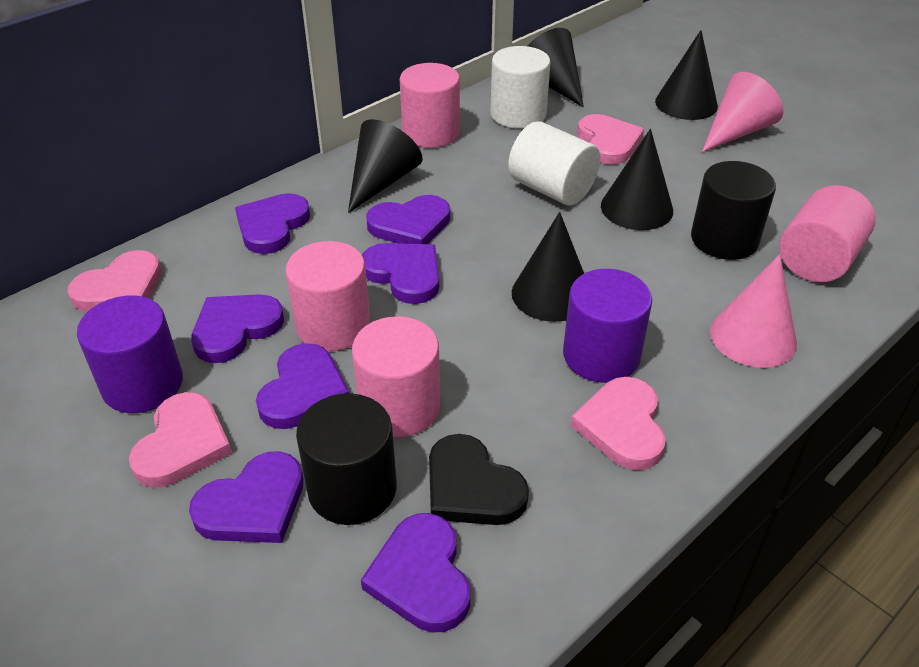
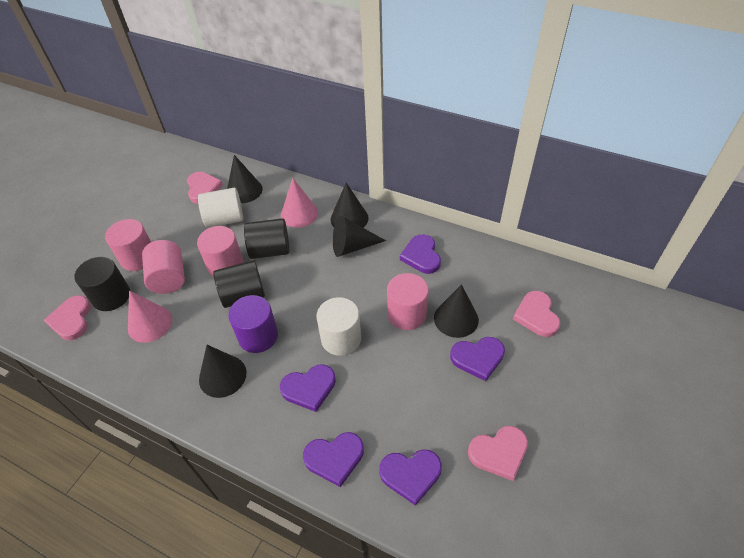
black cylinder: [296,393,397,525] [691,161,776,260] = 2 -> [74,257,130,311] [213,260,265,308] [244,218,289,259] = 3
black heart: [429,434,529,525] = 1 -> none = 0
purple cylinder: [77,295,183,413] [563,269,652,383] = 2 -> [228,295,278,353] = 1
purple heart: [189,451,304,543] [191,294,284,363] [235,193,310,254] [256,343,349,429] [361,513,470,632] [362,243,439,304] [366,195,450,244] = 7 -> [280,364,336,412] [303,432,364,487] [379,449,442,506] [400,234,441,274] [450,337,505,381] = 5

